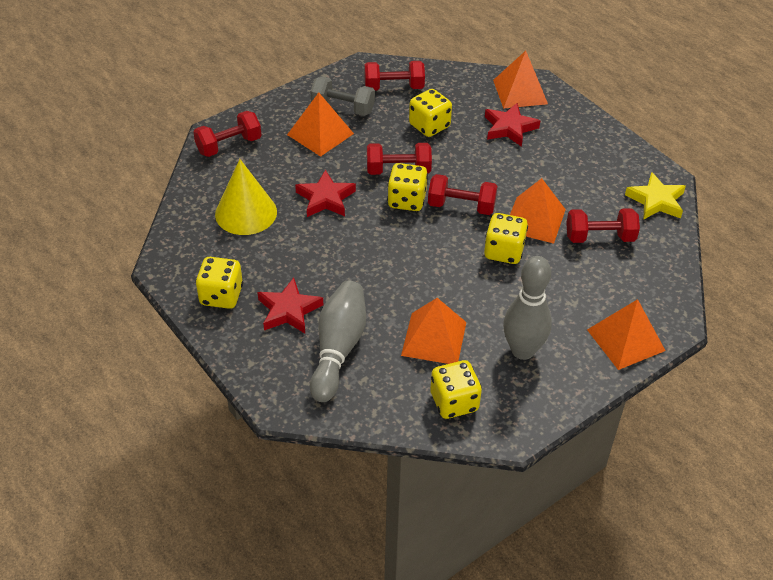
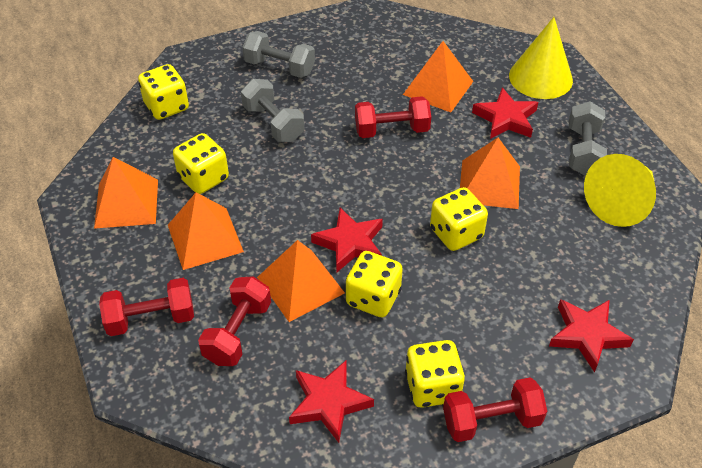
grey bowling pin: [310,281,366,402] [503,256,552,360] = 2 -> none = 0
grey dumbbell: [311,76,375,116] = 1 -> [241,79,304,142] [242,31,315,78] [569,101,607,176] = 3
red dumbbell: [193,111,261,157] [364,61,425,90] [367,143,432,175] [428,174,497,215] [566,208,640,243] = 5 -> [99,278,194,336] [198,276,271,366] [355,96,431,138] [443,378,547,442] = 4
red star: [257,278,323,333] [295,170,356,217] [485,103,540,147] = 3 -> [289,360,374,443] [311,208,383,272] [472,88,538,139] [549,299,634,372] = 4
yellow cone: [215,159,277,235] = 1 -> [509,17,573,99] [584,154,656,227] = 2
yellow star: [625,172,686,219] = 1 -> none = 0

